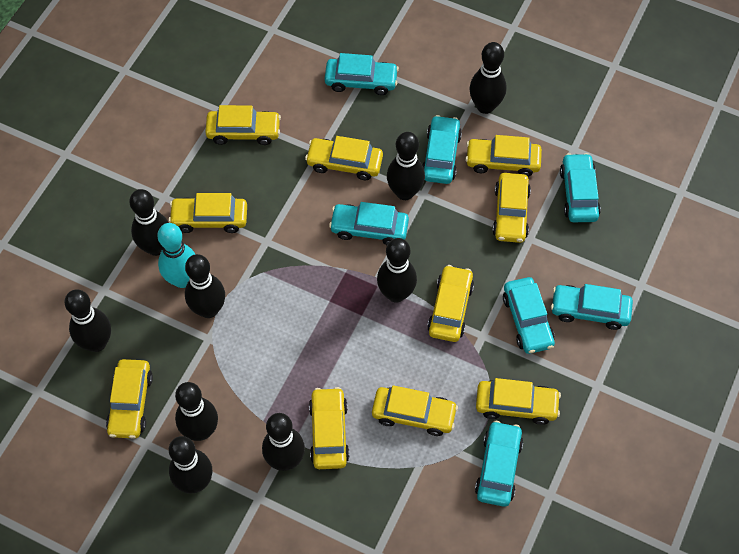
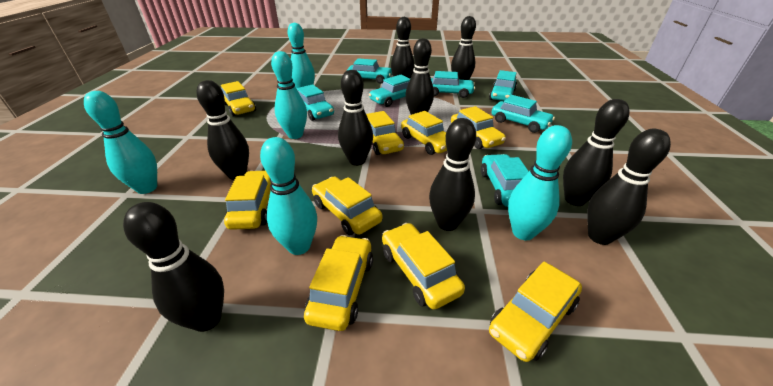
turquoise bowling pin: [157,223,195,288] = 1 -> [84,91,157,194] [260,137,317,255] [271,51,307,139] [287,23,315,89] [508,125,572,240] = 5
yellow car: [106,359,153,439] [169,193,247,233] [205,105,281,145] [305,136,383,180] [309,387,350,469] [372,385,458,436] [427,265,474,342] [465,135,542,177] [476,378,561,425] [492,173,531,243] = 10 -> [221,81,256,116] [224,171,271,230] [304,235,373,331] [312,176,382,235] [366,111,404,155] [382,223,465,309] [401,111,447,155] [451,106,506,149] [489,261,582,362] = 9

